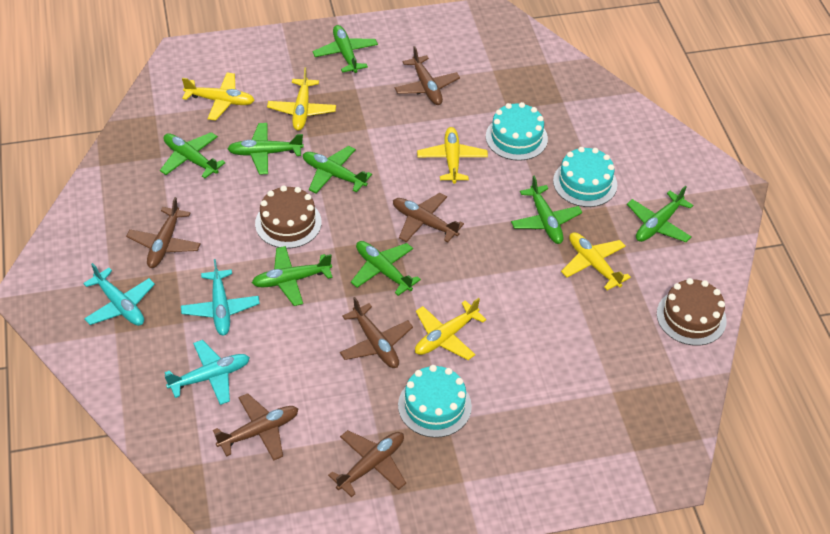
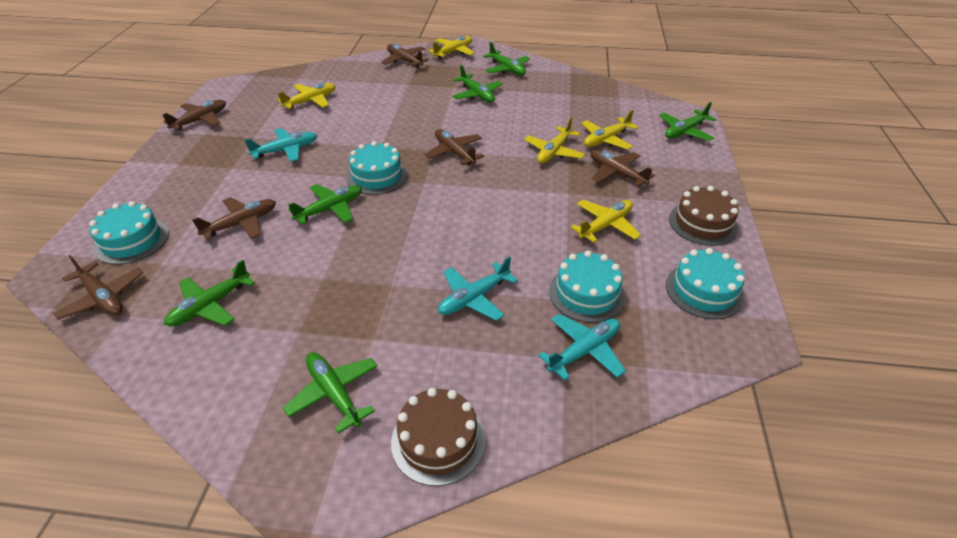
green plane: [160,132,226,178] [227,123,304,175] [252,246,333,306] [303,146,372,193] [313,25,378,73] [351,241,421,296] [511,175,582,244] [627,186,693,242] = 8 -> [164,260,255,327] [283,352,377,434] [288,184,362,224] [452,65,503,103] [483,42,530,76] [659,102,716,141] = 6
turquoise cake: [398,365,472,438] [486,102,548,161] [553,147,617,207] = 3 -> [89,201,169,265] [346,141,408,195] [549,251,625,323] [666,248,745,319] = 4

